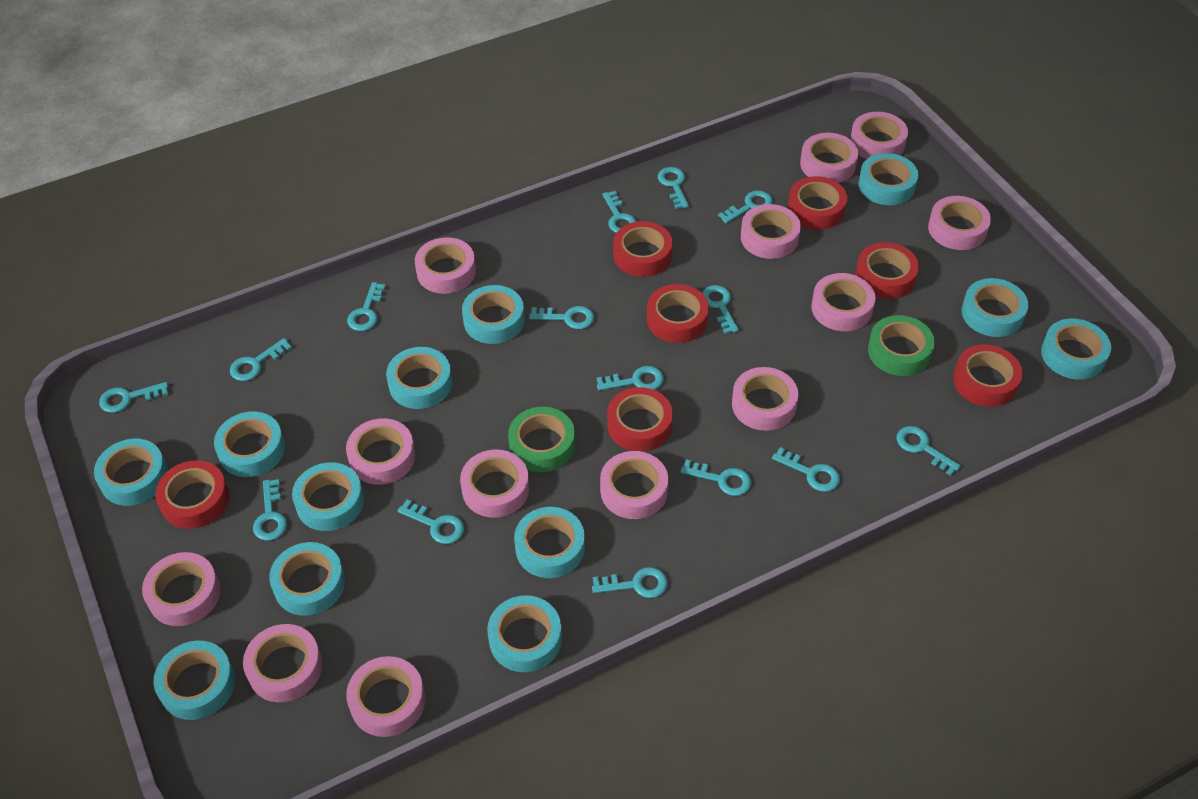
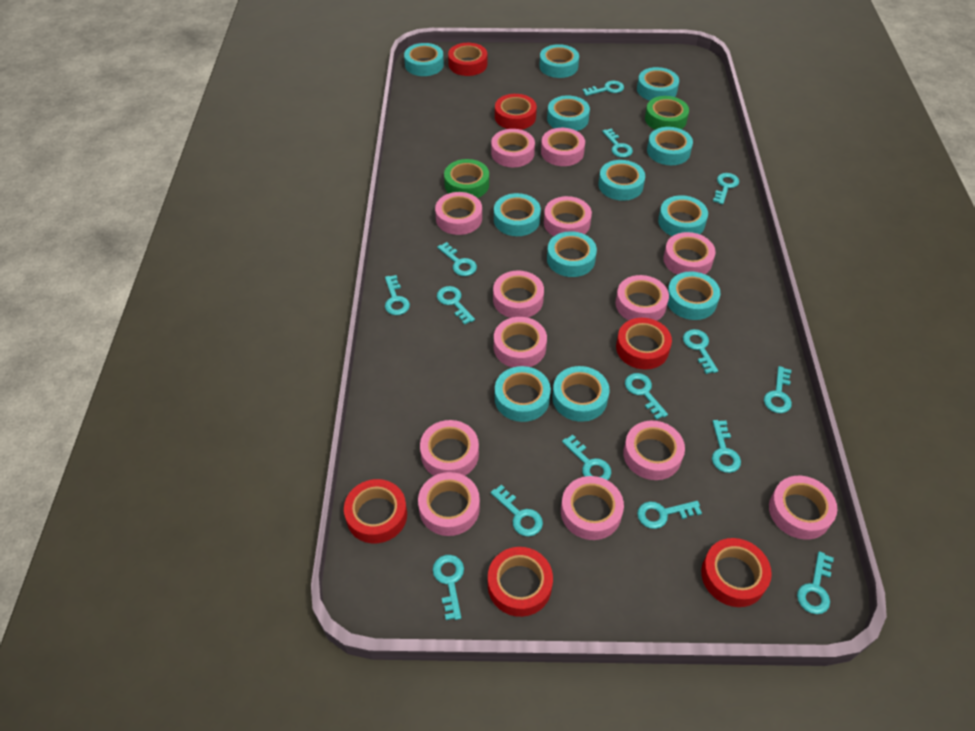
red tape: [155,460,230,529] [607,387,673,452] [613,221,673,277] [647,284,709,343] [788,176,847,230] [855,242,919,299] [953,344,1023,407] = 7 -> [344,479,407,543] [448,43,487,76] [488,547,553,617] [495,94,537,130] [616,318,672,370] [701,538,772,607] = 6

